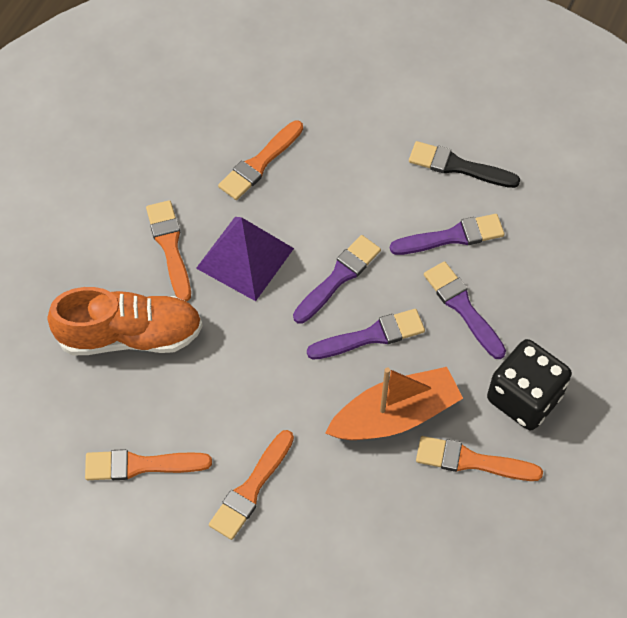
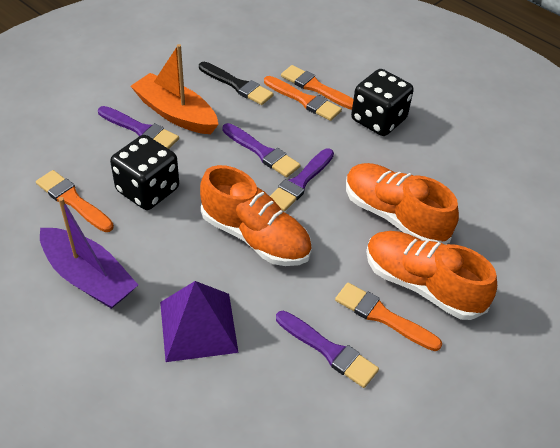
black dice: [487,339,572,430] = 1 -> [110,135,179,210] [351,69,414,136] = 2
orange brush: [85,449,212,480] [146,200,191,302] [209,430,294,540] [218,121,303,200] [416,436,543,481] = 5 -> [36,170,114,232] [264,76,342,121] [281,65,353,110] [335,283,442,351] = 4
orange shoe: [47,287,203,356] = 1 -> [200,165,312,266] [346,163,459,244] [366,231,497,320] = 3
purple boat: none = 0 -> [40,197,138,309] = 1

